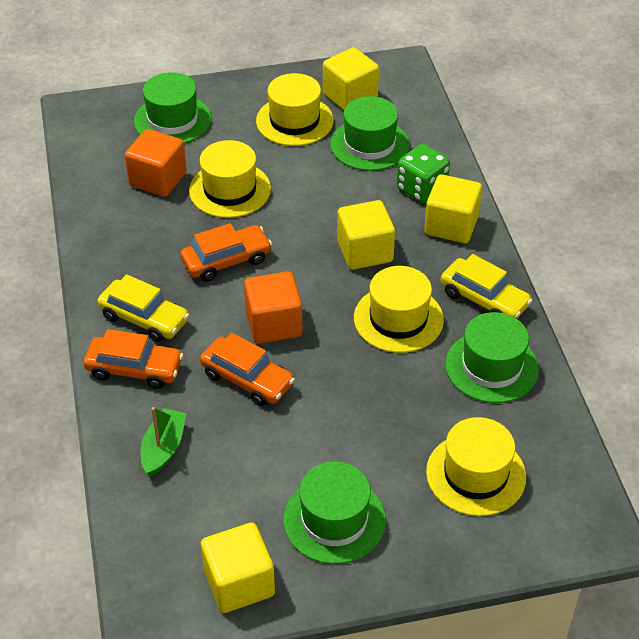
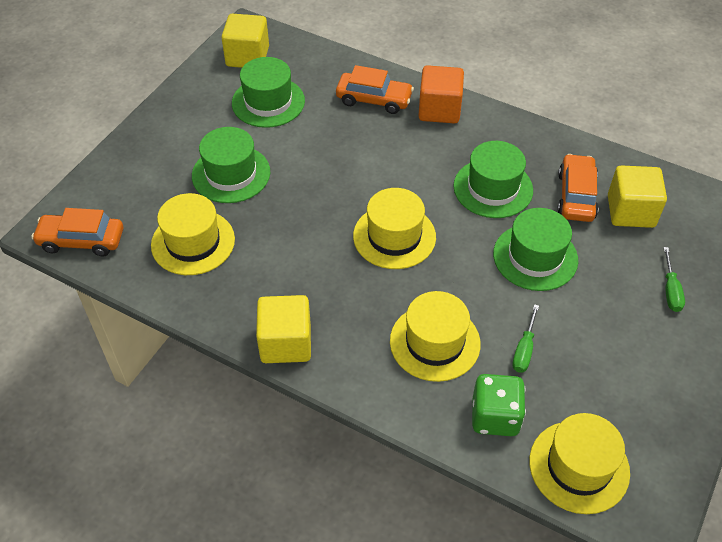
green boat: [141,407,187,477] = 1 -> none = 0
green screwdriver: none = 0 -> [512,304,539,373] [663,247,685,312] = 2
orange cube: [125,129,187,197] [244,271,302,344] = 2 -> [418,65,464,124] = 1
yellow car: [97,274,189,342] [441,254,532,319] = 2 -> none = 0
yellow cube: [201,522,275,613] [323,47,379,110] [337,200,395,270] [424,174,482,243] = 4 -> [221,14,269,68] [256,295,311,363] [608,165,667,228] = 3

